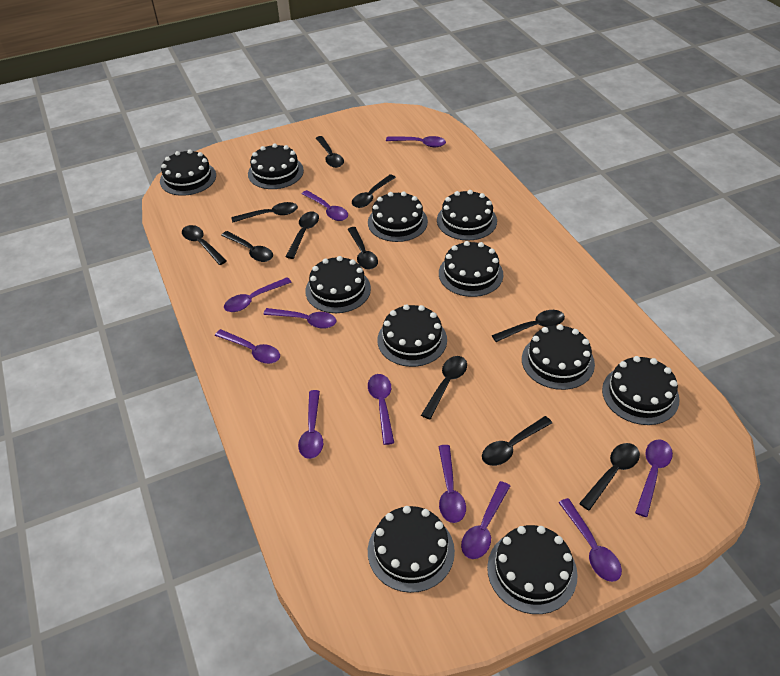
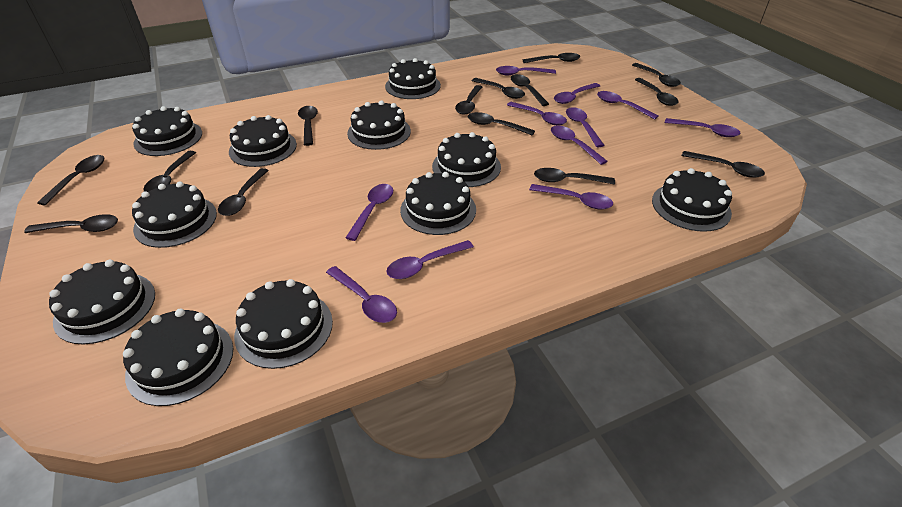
black spoon: [182,225,226,265] [221,231,273,262] [231,202,298,223] [286,212,319,259] [316,136,344,168] [348,227,378,270] [352,174,396,208] [421,356,467,419] [482,416,552,466] [492,310,565,342] [579,443,640,511] = 11 -> [24,214,118,233] [37,155,104,206] [143,151,196,192] [218,168,269,216] [298,106,318,146] [455,85,482,115] [468,112,535,135] [472,78,525,99] [511,74,549,106] [523,53,580,63] [534,168,615,185] [632,63,681,87] [635,78,678,106] [681,151,765,178] = 14

